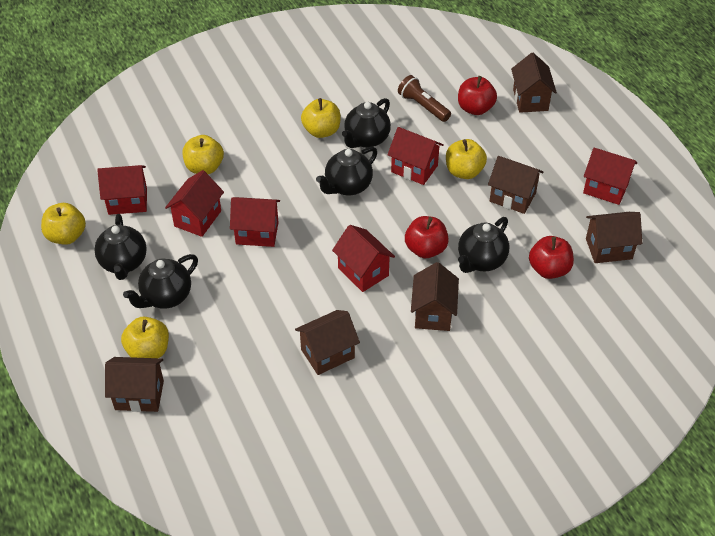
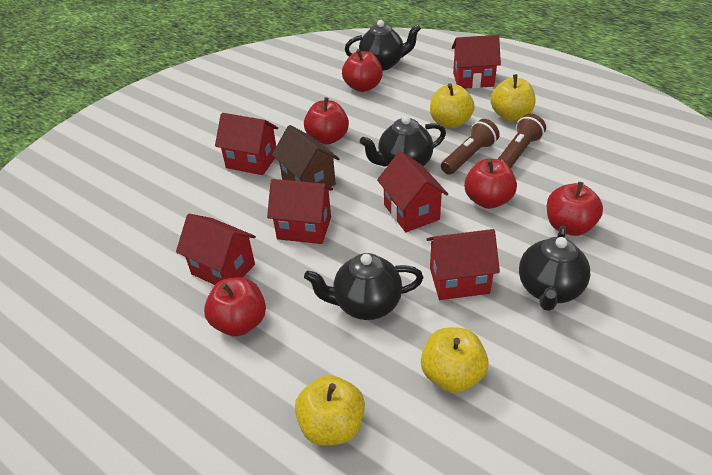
black teapot: [94,214,147,280] [123,254,198,309] [316,147,377,195] [342,98,391,148] [458,217,509,273] = 5 -> [304,253,423,320] [345,20,421,71] [360,115,446,167] [519,226,590,311] = 4
brown flashlight: [398,75,451,122] = 1 -> [441,119,500,175] [498,114,546,168] = 2
brown house: [105,357,164,412] [295,310,360,375] [411,262,459,331] [488,156,543,214] [511,53,557,113] [586,212,642,263] = 6 -> [272,125,340,187] = 1
red apple: [405,216,449,258] [458,76,497,115] [529,236,574,279] = 3 -> [204,277,266,336] [304,97,349,145] [342,49,383,92] [464,159,517,209] [547,182,603,236] = 5
yellow apple: [41,203,86,245] [121,317,169,358] [183,135,224,174] [301,98,341,138] [446,139,487,179] = 5 -> [295,375,365,446] [421,327,488,393] [430,83,475,128] [490,74,535,121] = 4

